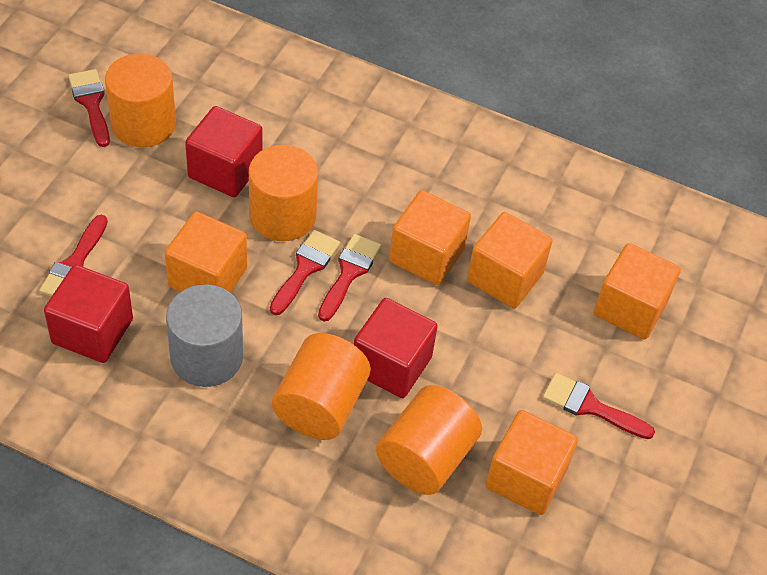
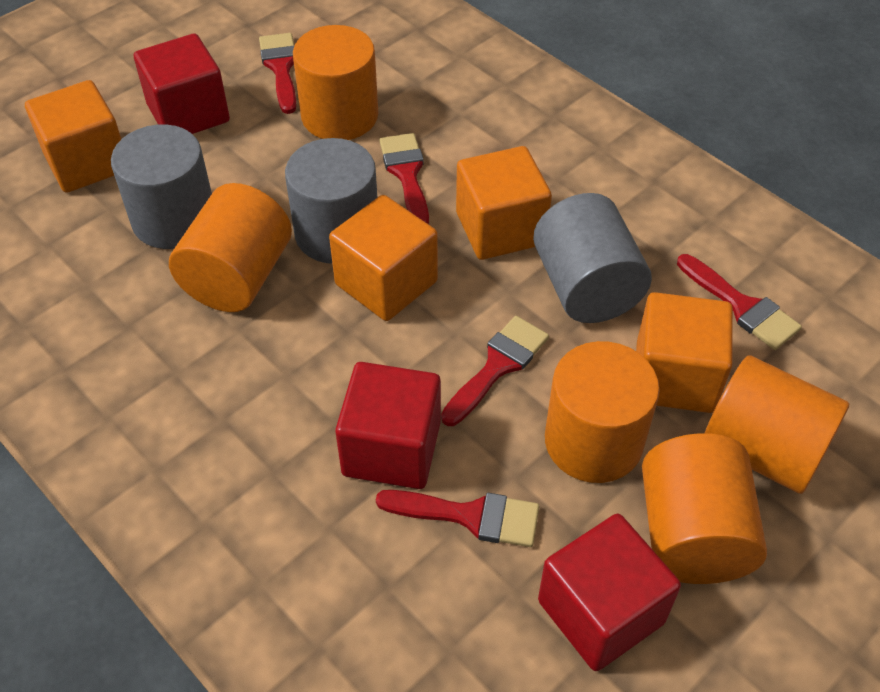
grey cylinder: [166,284,243,387] = 1 -> [111,124,212,249] [285,138,377,264] [533,193,652,323] = 3
orange cube: [165,212,247,292] [389,190,471,285] [467,212,553,308] [485,410,578,515] [594,243,681,340] = 5 -> [25,80,121,193] [329,195,438,321] [456,146,552,260] [636,292,733,413] = 4
orange cylinder: [105,54,176,147] [249,145,318,241] [272,333,371,440] [376,385,482,495] = 4 -> [169,183,292,312] [293,25,378,140] [545,341,660,483] [642,433,767,584] [705,355,849,494] = 5

